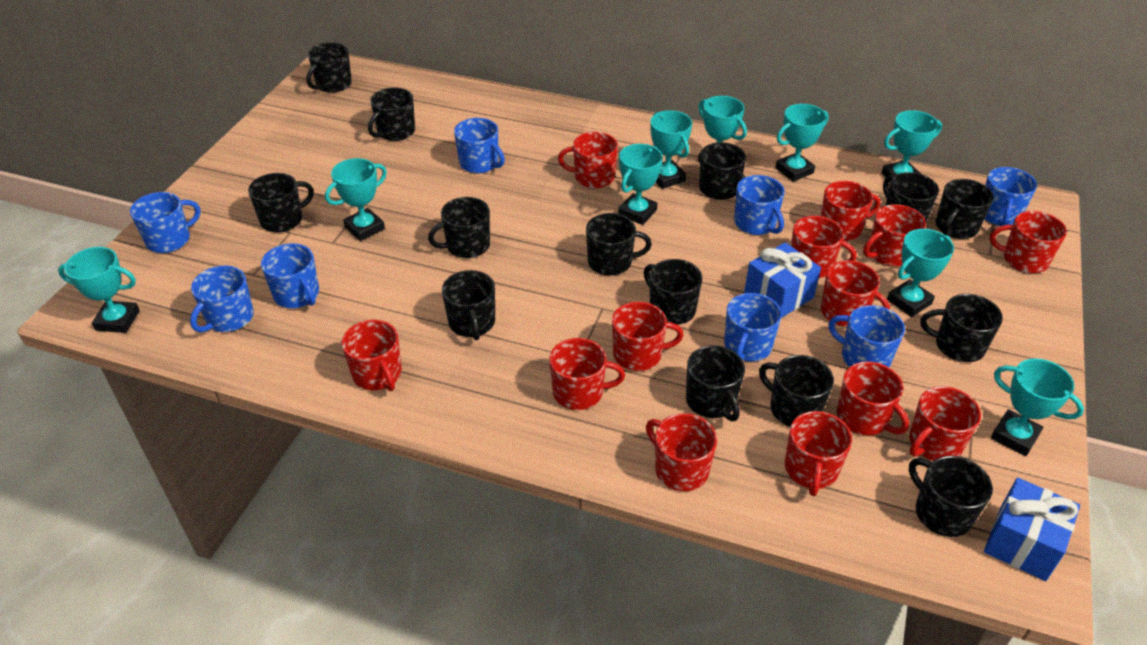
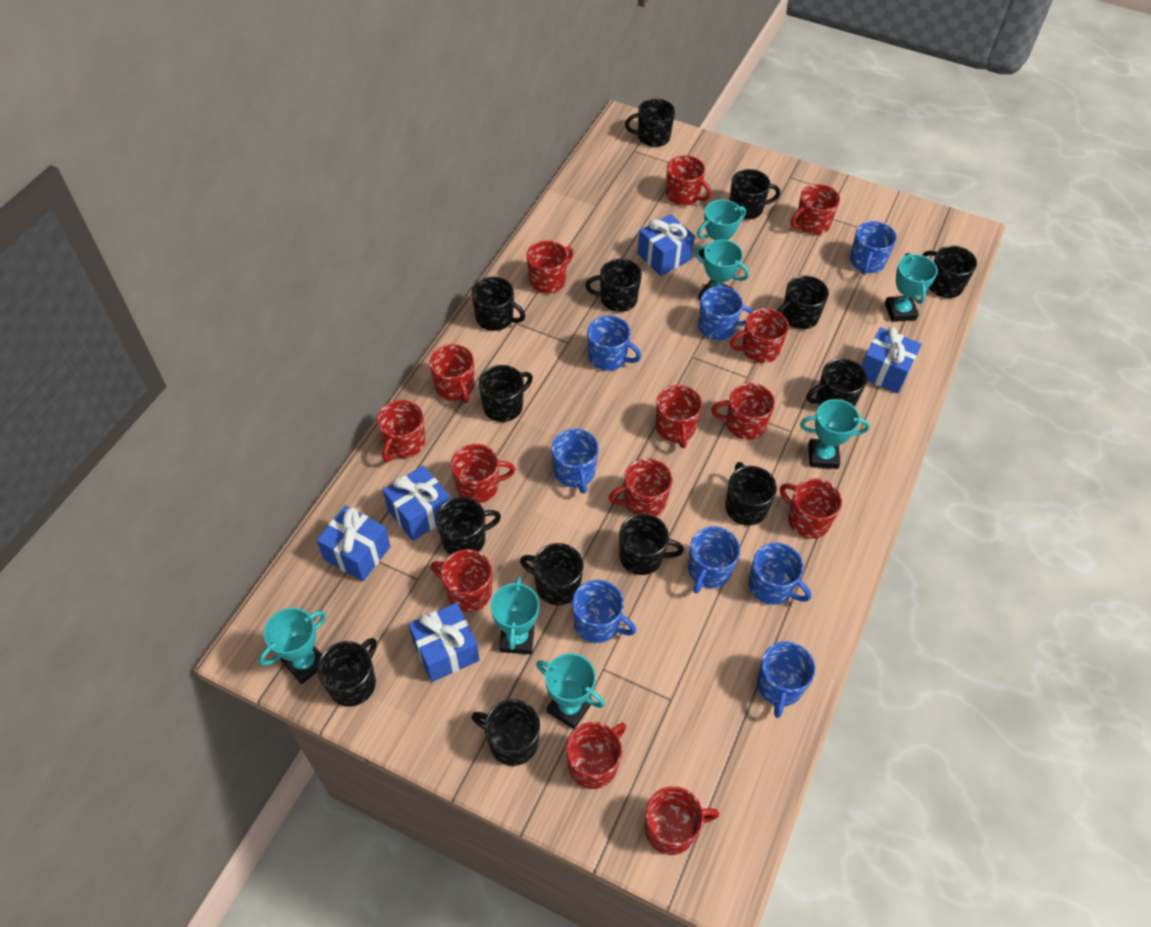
blue gift: [744,242,821,318] [984,478,1080,581] = 2 -> [317,505,391,581] [383,465,450,541] [408,603,479,682] [637,214,695,276] [861,327,922,394] = 5
red mug: [342,320,402,391] [549,338,625,410] [558,132,618,188] [612,302,684,371] [646,413,717,491] [785,411,852,496] [791,216,857,278] [821,181,880,241] [821,260,890,326] [837,361,909,435] [863,204,926,266] [909,386,981,461] [990,211,1067,273] = 13 -> [377,400,425,462] [429,344,474,403] [430,549,492,612] [451,444,515,503] [527,240,573,293] [566,722,626,789] [609,458,672,516] [645,786,719,855] [656,385,702,448] [666,155,711,206] [711,383,775,440] [730,308,789,363] [780,478,842,539] [790,184,840,235] = 14
turquoise trophy: [58,247,140,333] [325,158,387,241] [618,144,663,225] [650,110,692,189] [698,96,747,162] [775,104,829,182] [881,110,942,177] [887,229,954,317] [991,358,1084,456] = 9 -> [259,608,326,684] [491,577,539,654] [536,653,605,729] [695,239,749,300] [697,200,746,259] [800,399,870,469] [885,253,938,322] = 7

